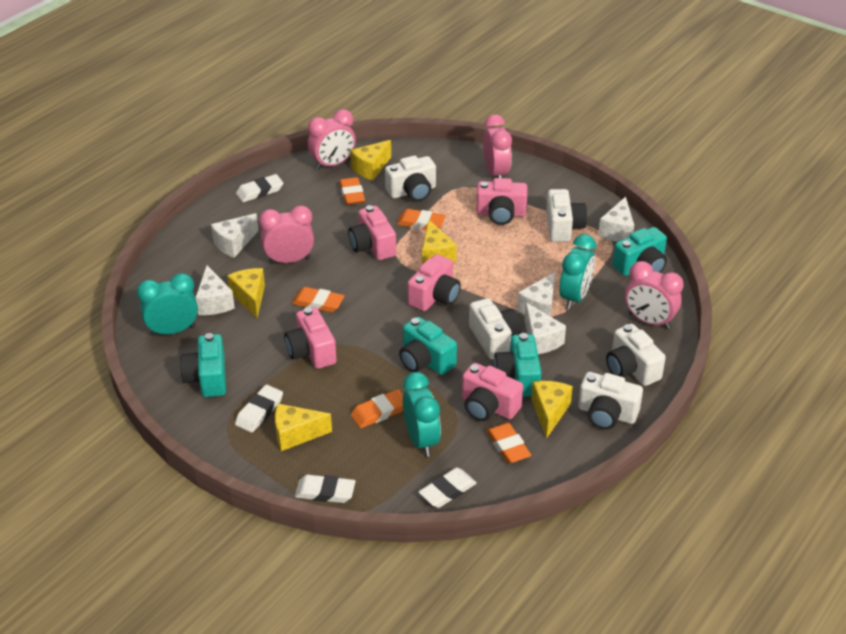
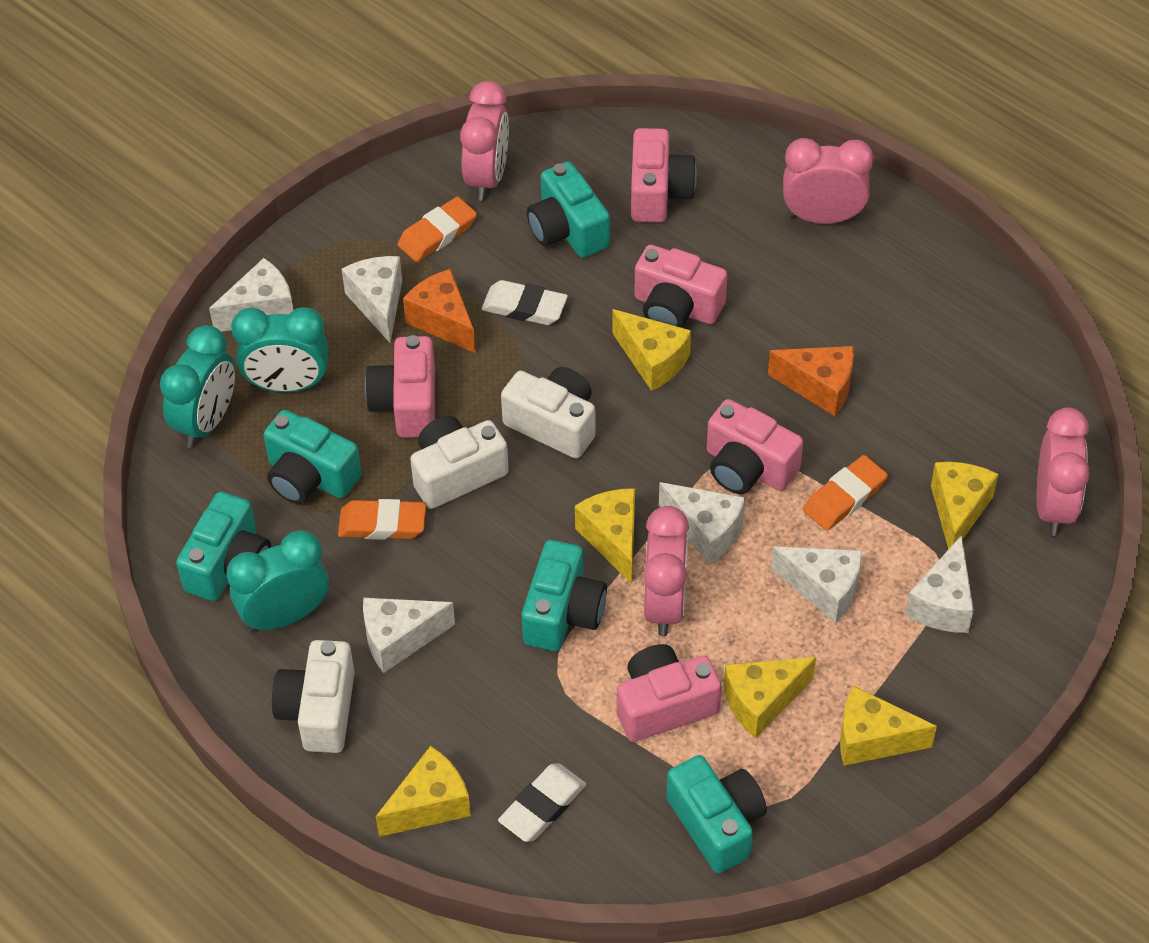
orange cheese: none = 0 -> [403,269,476,354] [768,346,854,416] = 2
orange eraser: [292,287,345,312] [339,177,365,205] [351,389,403,428] [396,209,446,230] [486,423,531,464] = 5 -> [338,499,426,540] [397,196,477,262] [803,455,888,531] = 3
turquoise camera: [180,333,226,397] [399,317,457,375] [494,333,542,397] [612,227,667,276] = 4 -> [176,492,271,601] [263,410,361,504] [522,540,607,651] [527,162,610,258] [666,755,767,873] = 5
white camera: [385,156,436,202] [469,298,522,359] [546,189,587,242] [578,372,643,429] [606,324,666,386] = 5 -> [272,640,355,753] [410,416,509,509] [501,367,596,459] = 3
white cheese: [195,266,235,315] [211,213,258,258] [517,272,555,317] [525,302,566,354] [598,197,634,242] = 5 -> [209,258,294,332] [342,256,402,343] [363,598,455,673] [659,482,745,565] [771,547,862,623] [905,535,974,633] = 6
white eraser: [235,385,283,433] [236,174,283,202] [295,475,356,503] [419,467,477,508] = 4 -> [482,280,568,325] [498,763,586,842] = 2
yellow cheese: [227,268,265,318] [275,404,332,451] [350,140,391,181] [422,220,457,264] [531,381,573,439] = 5 -> [376,746,471,837] [575,488,635,584] [612,309,691,391] [724,657,816,738] [840,686,937,766] [931,462,998,550] = 6

